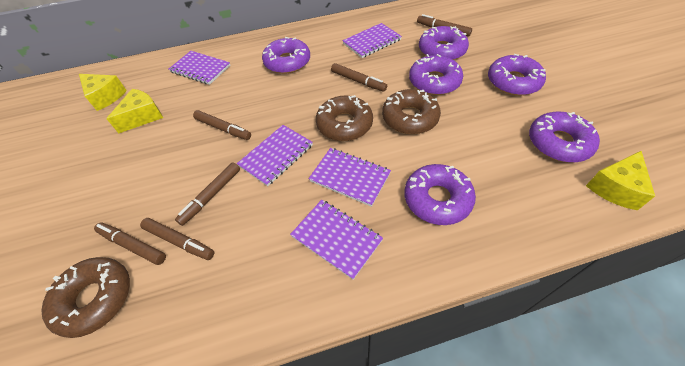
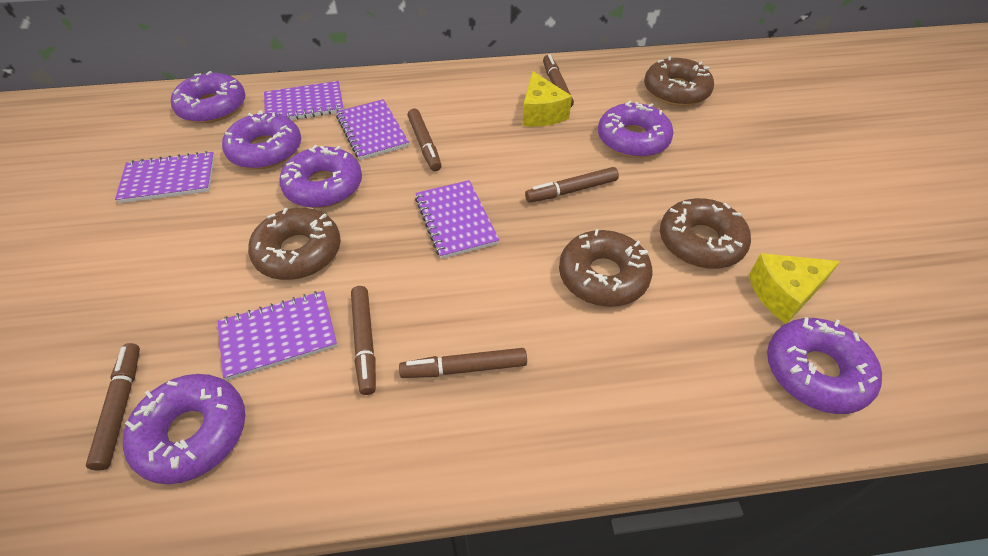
brown donut: [41,257,130,338] [316,95,373,141] [382,89,441,134] = 3 -> [248,208,341,280] [559,229,652,307] [644,56,714,106] [660,198,751,269] = 4
yellow cheese: [79,74,127,111] [107,89,163,133] [586,151,655,210] = 3 -> [523,71,572,127] [749,253,840,324] = 2

